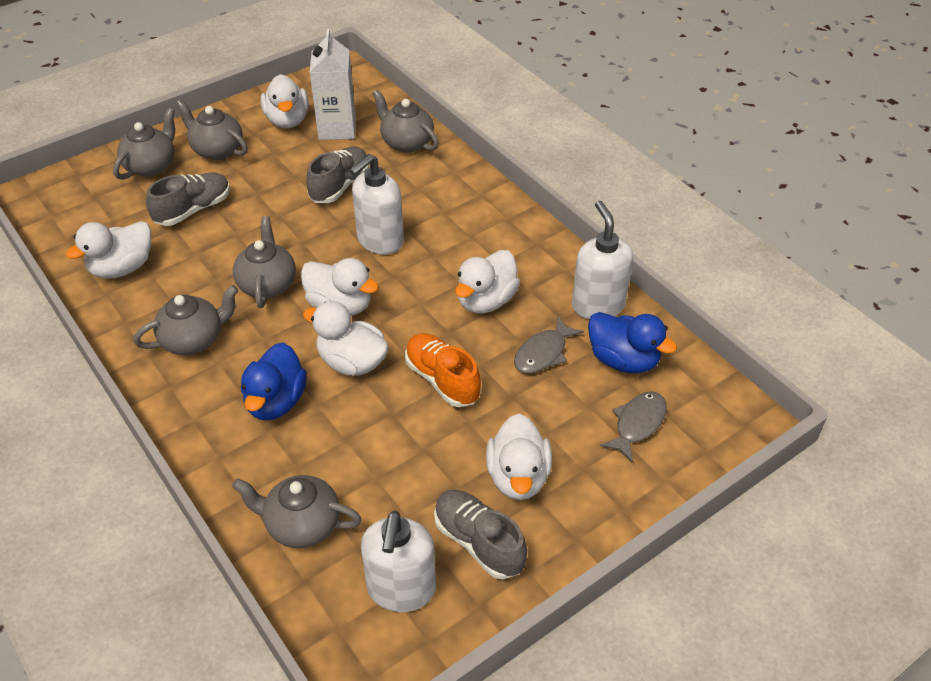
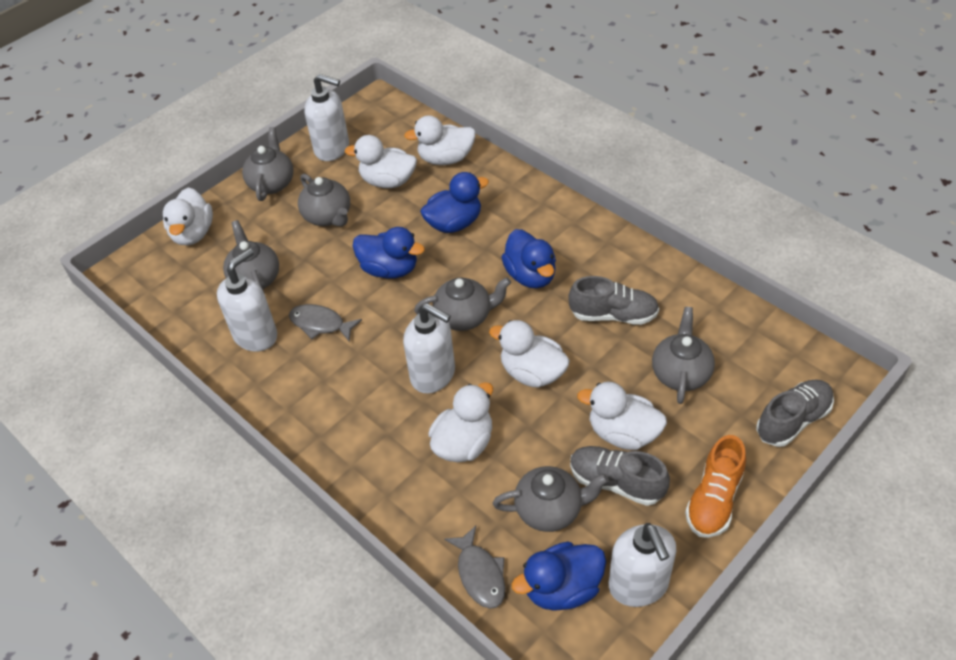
blue duck: [241,342,307,420] [588,312,677,373] = 2 -> [353,227,425,279] [420,172,489,233] [501,229,556,288] [511,542,606,611] = 4
white carton: [310,29,356,140] = 1 -> none = 0
white soap dispenser: [349,154,404,254] [361,511,436,612] [572,201,633,319] = 3 -> [217,248,277,352] [304,74,349,161] [403,303,455,393] [609,523,676,607] = 4

